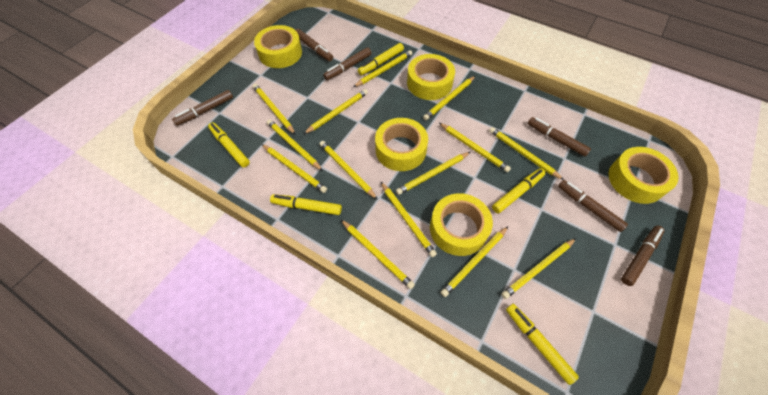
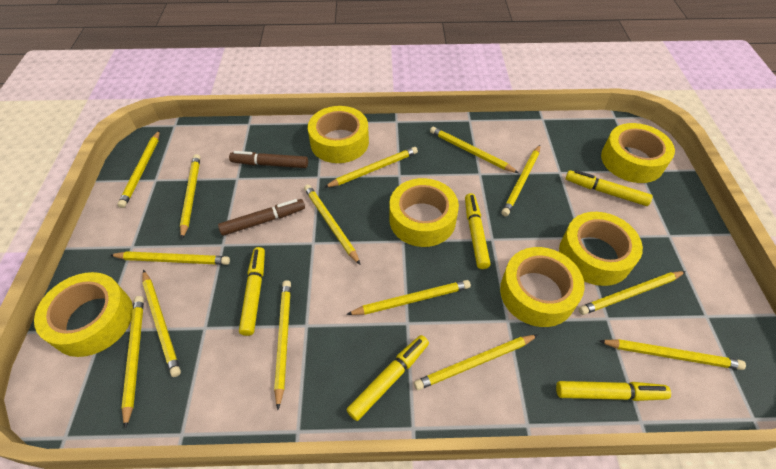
brown marker: [172,90,233,126] [296,29,333,61] [323,47,371,80] [528,117,591,157] [558,180,628,232] [621,226,664,286] = 6 -> [218,199,305,236] [229,151,308,168] = 2
yellow tape: [254,25,302,68] [375,118,428,171] [407,54,455,100] [430,193,493,256] [608,147,678,204] = 5 -> [34,272,133,357] [308,106,369,163] [389,178,459,247] [500,247,585,327] [559,212,643,286] [601,123,675,183] = 6

